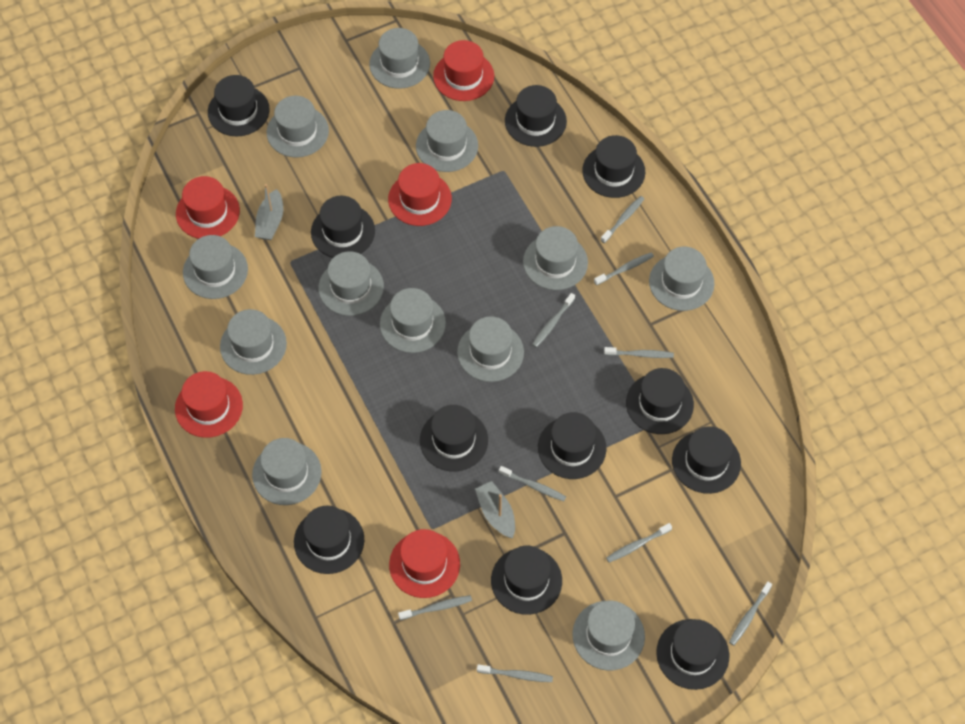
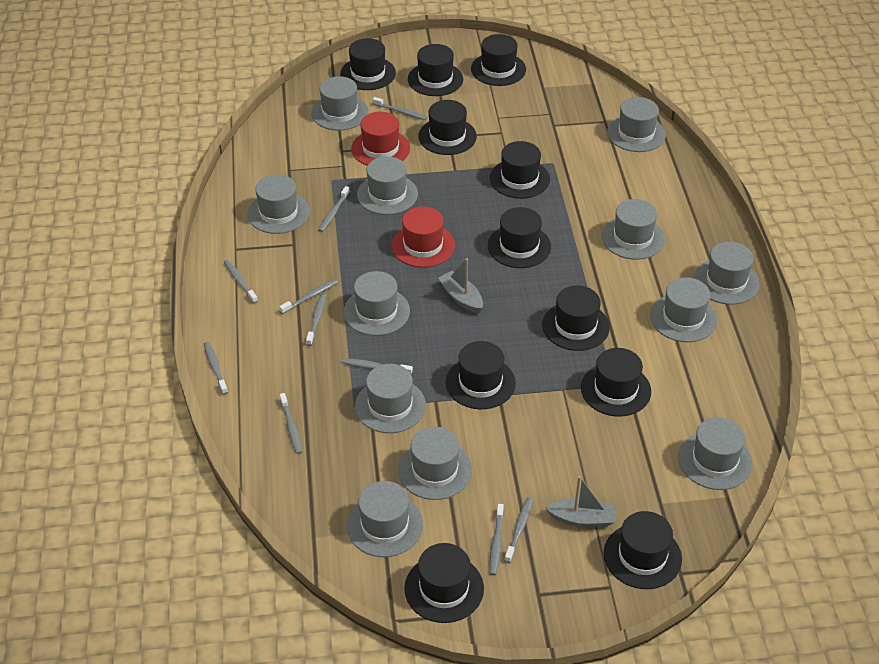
grey toothbrush: [398,595,472,620] [477,665,553,682] [499,466,566,501] [532,293,575,348] [594,252,654,285] [601,196,644,243] [604,347,674,358] [606,523,672,563] [729,582,772,646] = 9 -> [204,342,228,394] [224,260,258,303] [279,279,338,314] [280,393,302,454] [306,294,326,346] [318,186,350,232] [342,358,413,375] [373,97,427,120] [489,504,504,575] [504,498,533,563] = 10
red hat: [175,371,243,438] [176,176,240,239] [388,163,452,226] [389,529,460,598] [433,40,494,101] = 5 -> [351,112,410,166] [391,206,455,268] = 2

